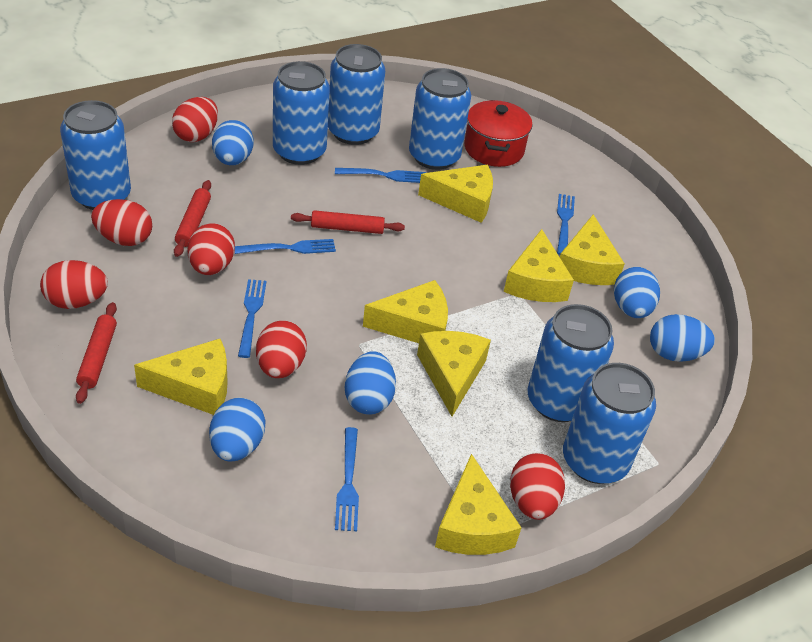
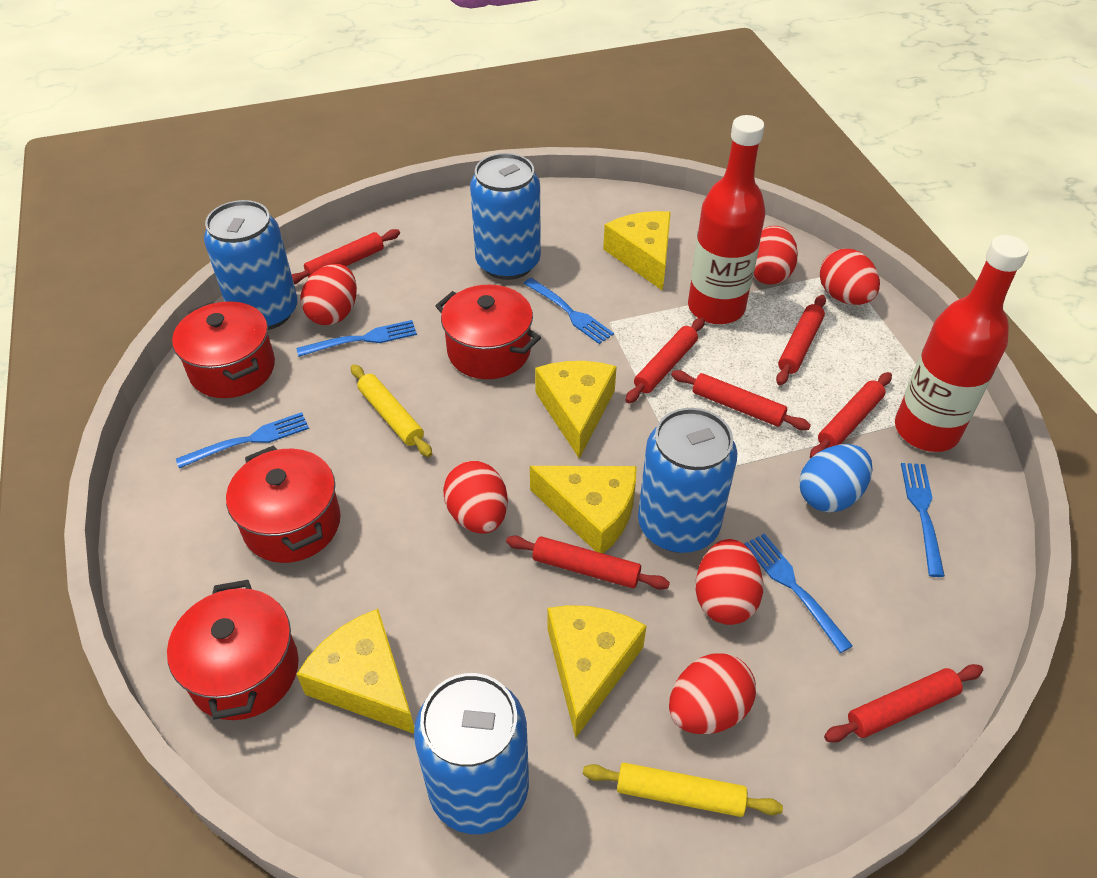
blue can: [60,100,131,210] [273,61,330,165] [328,44,385,145] [409,68,471,170] [528,304,614,422] [563,363,656,484] = 6 -> [204,200,297,330] [414,673,529,834] [470,153,541,280] [638,408,737,553] = 4
blue egg: [209,398,265,462] [212,120,254,165] [345,351,396,415] [614,267,660,318] [650,314,715,362] = 5 -> [799,444,872,513] = 1
red bottle: none = 0 -> [688,115,766,324] [895,235,1029,452] = 2
red pot: [464,100,533,167] = 1 -> [167,580,299,720] [172,301,275,398] [226,446,341,563] [435,285,541,379] = 4
red rolling pin: [76,302,117,404] [174,180,211,257] [291,210,405,234] = 3 -> [291,229,400,284] [506,536,670,590] [625,318,705,403] [671,370,811,430] [776,295,826,385] [810,372,892,459] [824,664,983,742] = 7
yellow cheese: [134,339,228,415] [363,280,448,343] [417,331,491,416] [418,165,493,223] [435,454,521,555] [504,229,574,302] [560,214,625,285] = 7 -> [296,609,414,734] [530,466,637,553] [535,361,617,459] [548,605,647,739] [603,211,671,291] = 5
yellow rolling pin: none = 0 -> [351,364,432,457] [583,763,783,817] = 2

